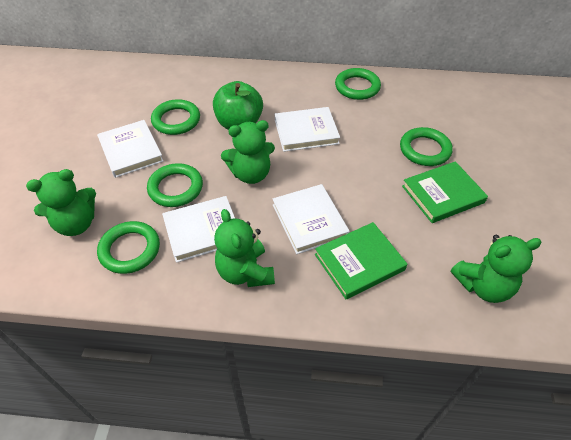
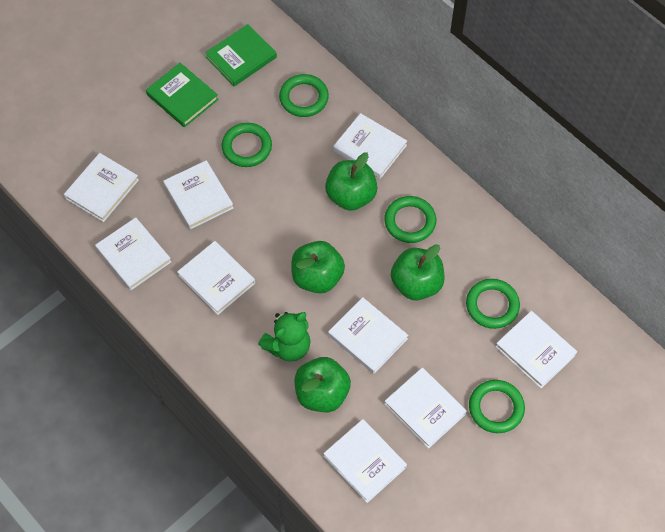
green apple: [213,81,263,130] = 1 -> [291,241,345,294] [295,357,351,412] [325,153,378,211] [391,244,445,300] = 4
green teddy bear: [26,169,96,236] [214,209,275,287] [221,120,275,184] [451,235,542,303] = 4 -> [258,312,311,362] = 1
white book: [97,120,164,178] [162,196,235,263] [273,184,350,254] [275,107,340,152] = 4 -> [64,153,139,222] [95,217,171,290] [163,160,234,229] [177,241,255,315] [323,419,407,503] [328,297,409,374] [333,113,407,179] [384,368,467,449] [495,311,577,389] = 9

